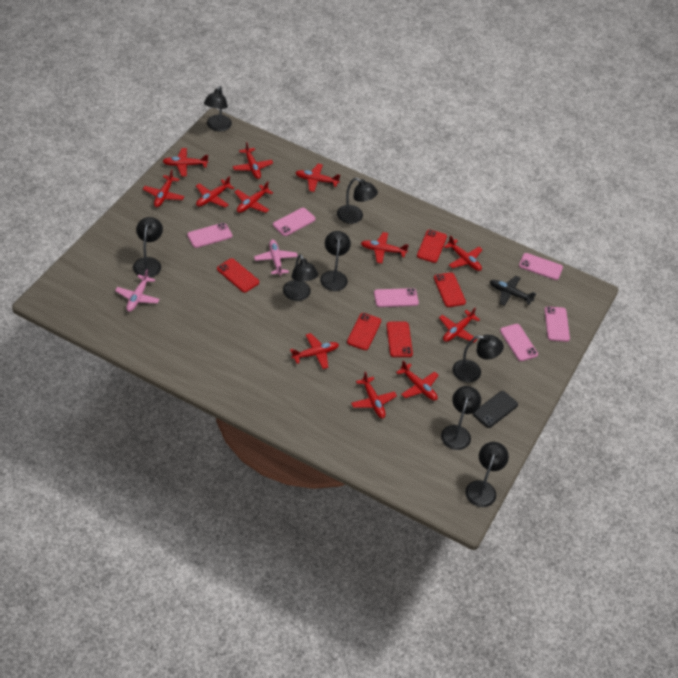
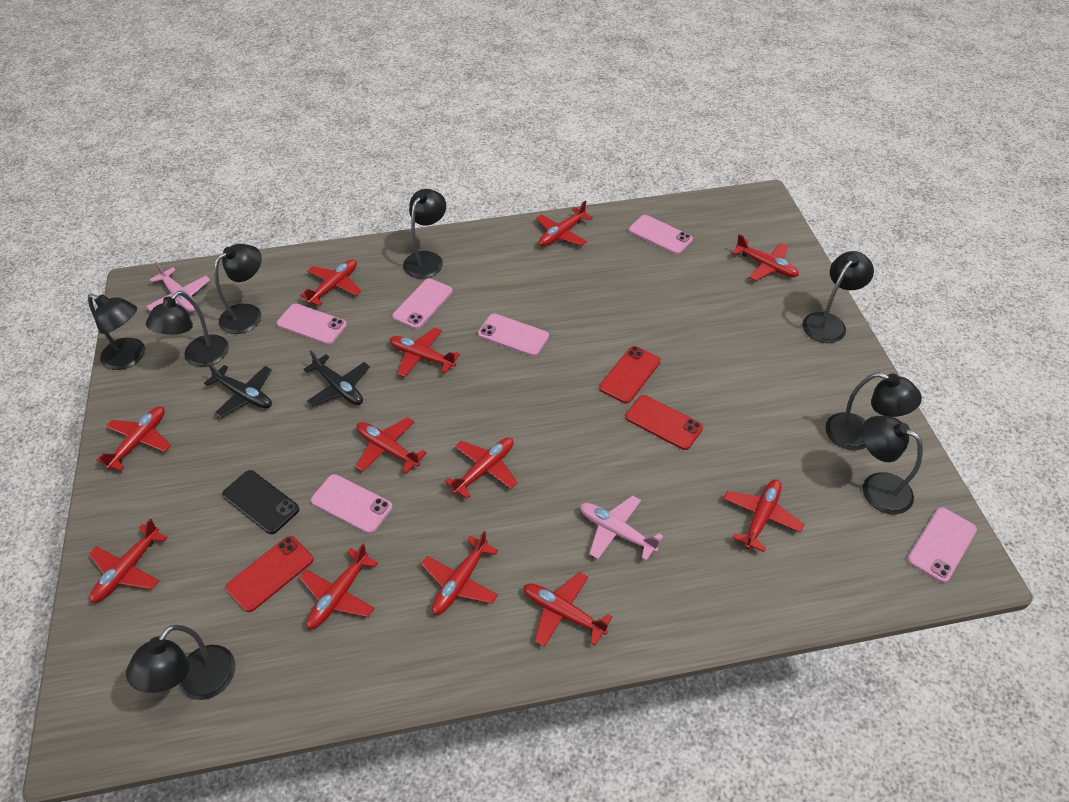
black plane: [490,276,536,306] = 1 -> [204,363,272,417] [303,350,370,407] = 2
red phone: [217,258,259,293] [347,313,381,350] [386,322,413,357] [417,229,447,263] [434,272,466,307] = 5 -> [226,536,314,612] [599,346,661,403] [625,395,703,450] = 3

